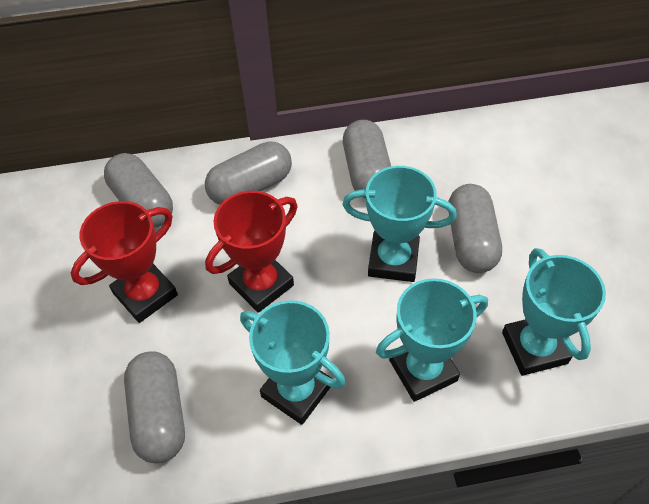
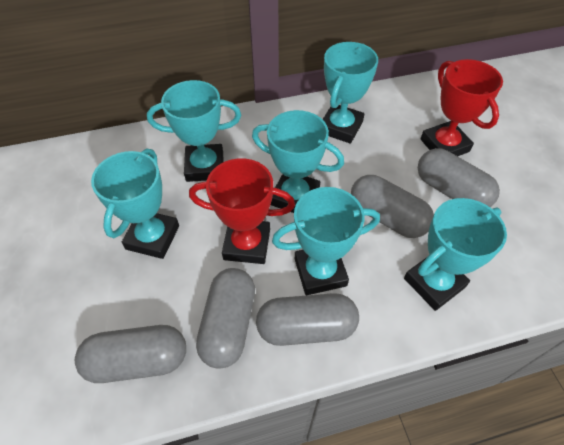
turquoise trophy: [240,300,346,425] [342,166,457,282] [376,278,488,402] [502,248,606,376] = 4 -> [91,148,179,259] [147,80,241,182] [252,110,344,213] [272,187,380,295] [322,42,378,144] [404,198,507,311] = 6

